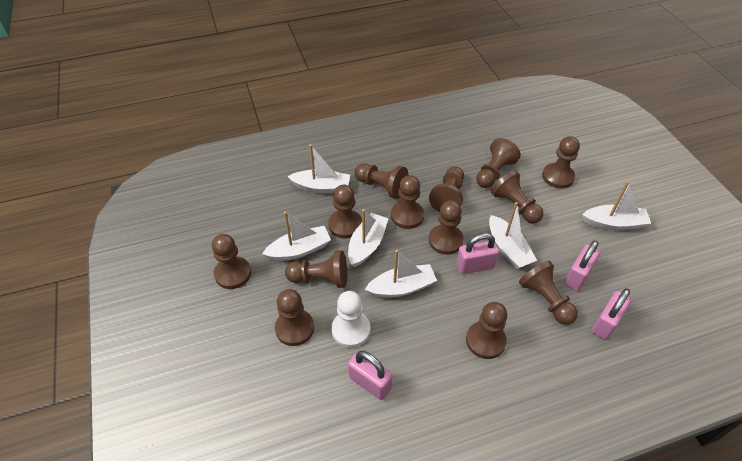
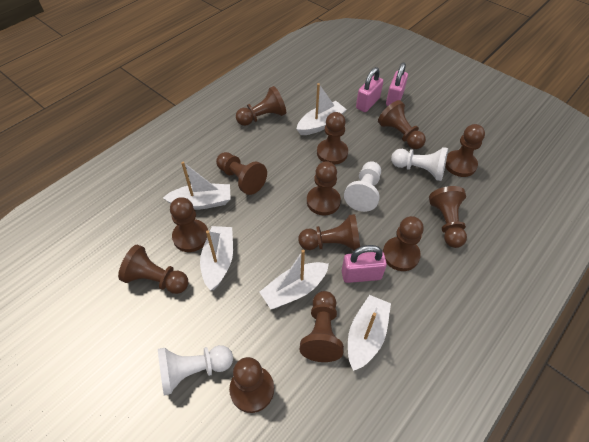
pink padlock: [348,351,392,400] [456,233,499,274] [564,240,600,291] [591,289,632,340] = 4 -> [342,245,387,283] [356,67,383,112] [386,63,408,106] = 3
white boat: [262,211,331,261] [287,144,350,194] [348,209,389,267] [365,250,437,298] [489,202,537,269] [582,181,651,230] = 6 -> [163,162,231,210] [200,226,233,290] [259,250,329,309] [297,83,347,135] [348,295,391,371] = 5
white pawn: [331,291,370,348] = 1 -> [158,345,233,396] [344,161,381,212] [391,147,448,181] = 3

